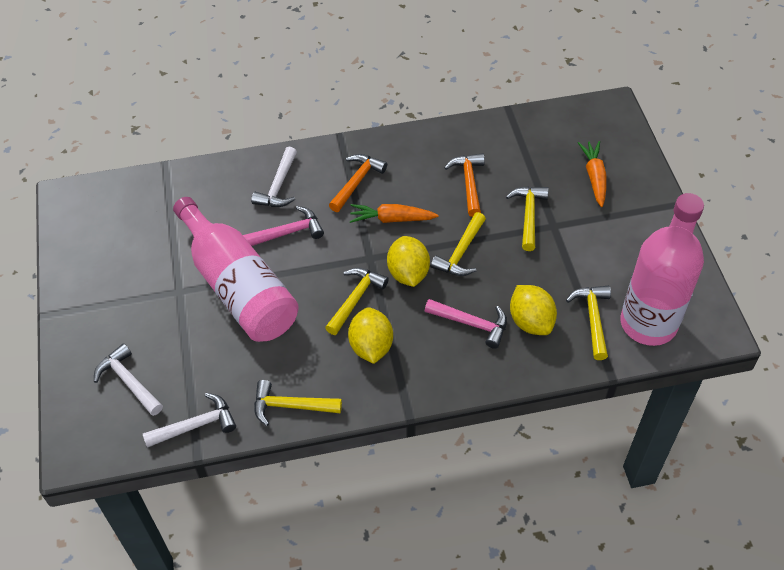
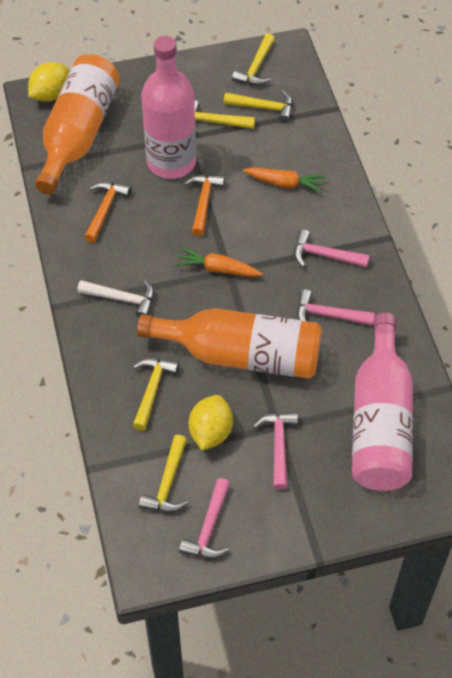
orange bottle: none = 0 -> [35,54,120,194] [137,308,322,379] = 2
pink hammer: [243,206,324,246] [425,299,507,349] = 2 -> [179,478,230,559] [253,412,298,490] [294,229,370,268] [297,290,375,326] = 4
white hammer: [94,343,163,416] [143,393,236,448] [251,147,297,207] = 3 -> [77,280,154,318] = 1
yellow lemon: [348,307,393,364] [387,236,430,287] [510,285,557,335] = 3 -> [28,62,69,102] [189,395,233,451] = 2

